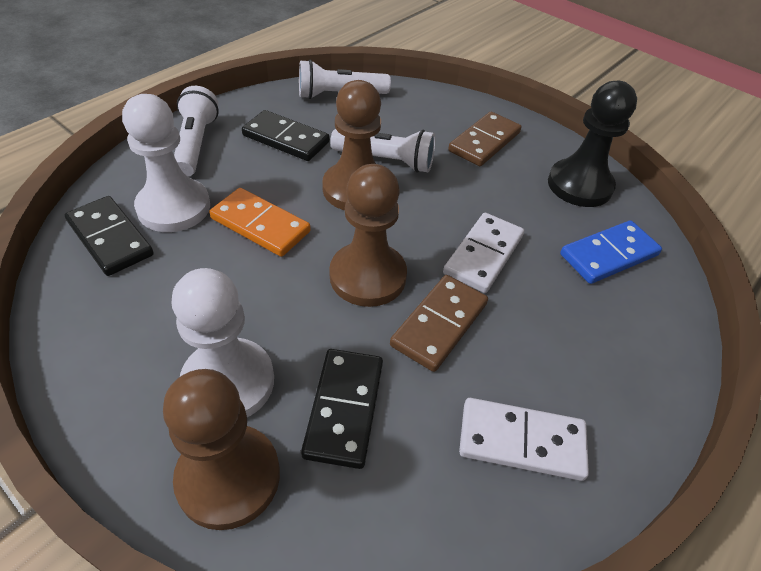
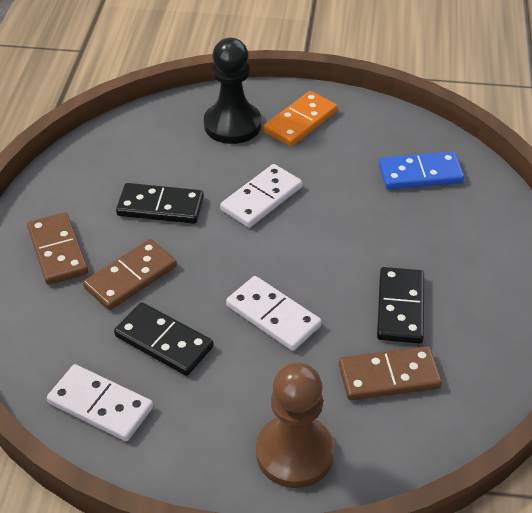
brown domino: [390,275,488,372] [448,112,521,166] = 2 -> [27,212,88,285] [83,239,177,310] [339,346,442,400] = 3
brown pawn: [163,369,280,530] [322,80,381,210] [329,164,407,307] = 3 -> [256,363,334,488] = 1
white domino: [443,213,524,293] [459,398,589,481] = 2 -> [47,364,153,441] [220,164,302,228] [226,276,321,351] = 3
white flashlight: [174,86,219,177] [299,60,391,99] [330,129,435,173] = 3 -> none = 0
white pawn: [122,94,210,232] [172,268,274,417] = 2 -> none = 0

